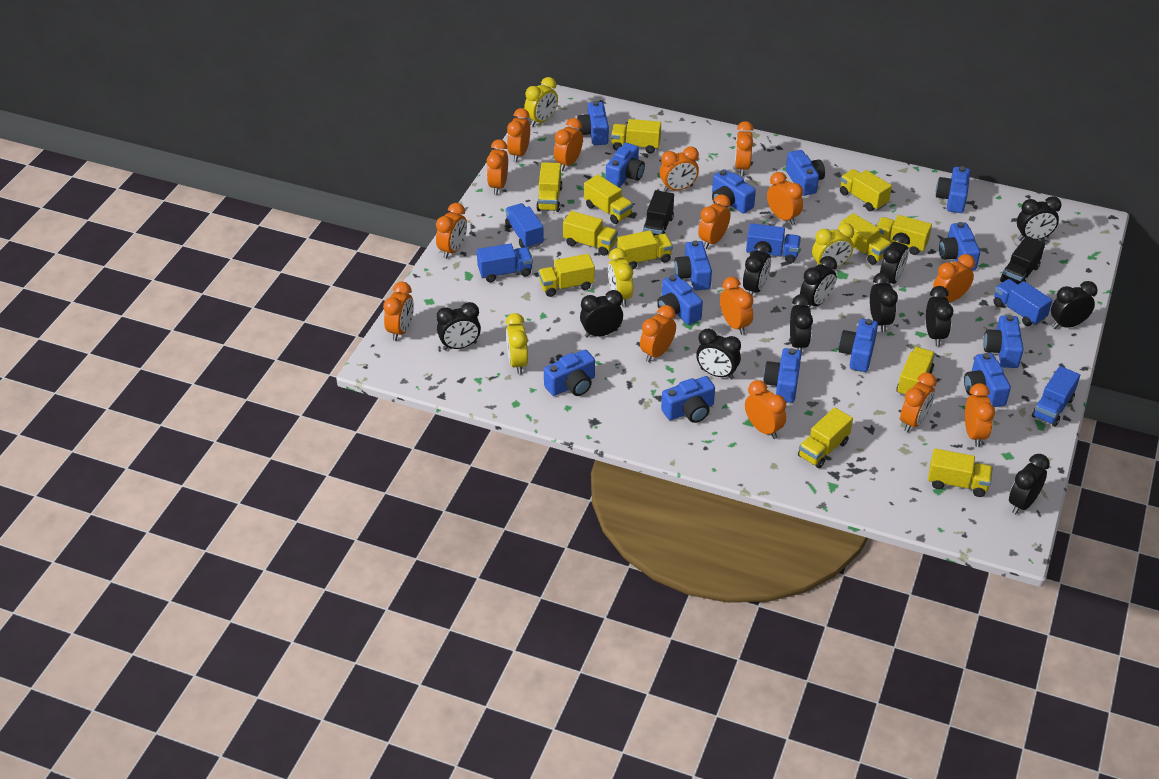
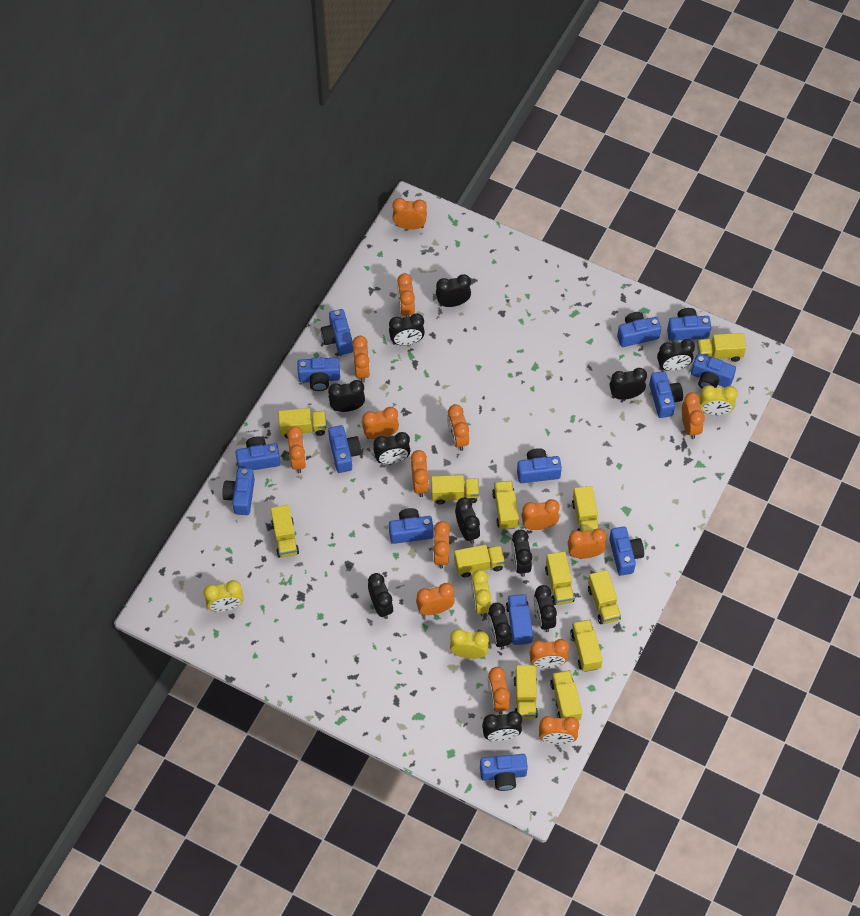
black truck: [642,190,674,236] [1000,236,1045,284] = 2 -> none = 0
blue camera: [544,350,595,396] [577,101,609,145] [606,143,645,187] [657,275,703,325] [661,376,715,423] [674,240,712,291] [712,169,756,213] [763,348,802,403] [786,150,825,196] [838,319,878,372] [936,166,970,213] [939,222,980,270] [964,353,1011,407] [984,315,1024,368] = 14 -> [222,468,255,515] [235,437,280,470] [297,357,340,391] [321,309,353,355] [328,425,361,473] [389,508,434,544] [480,754,528,791] [517,448,562,483] [609,527,644,575] [617,312,661,347] [649,371,683,418] [667,308,711,341] [691,353,736,389] = 13
blue truck: [477,243,533,282] [505,203,544,249] [746,223,801,263] [993,279,1052,326] [1032,366,1080,426] = 5 -> [506,594,533,645] = 1

